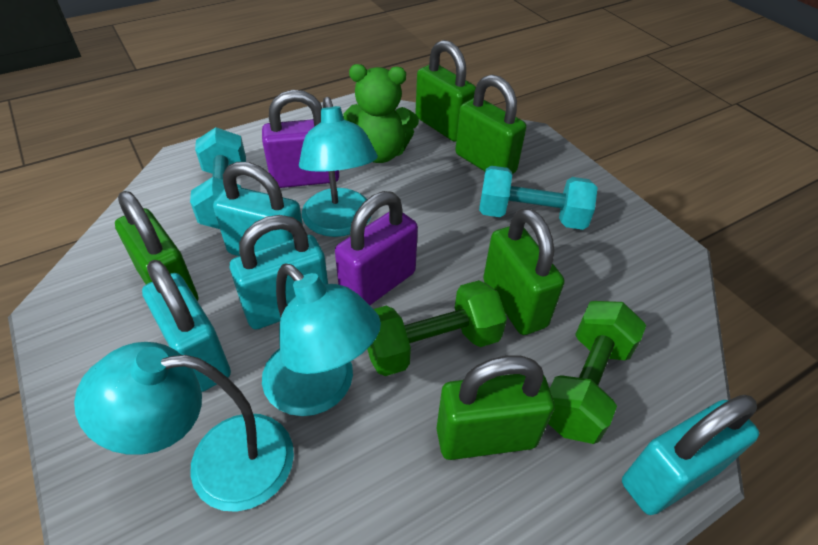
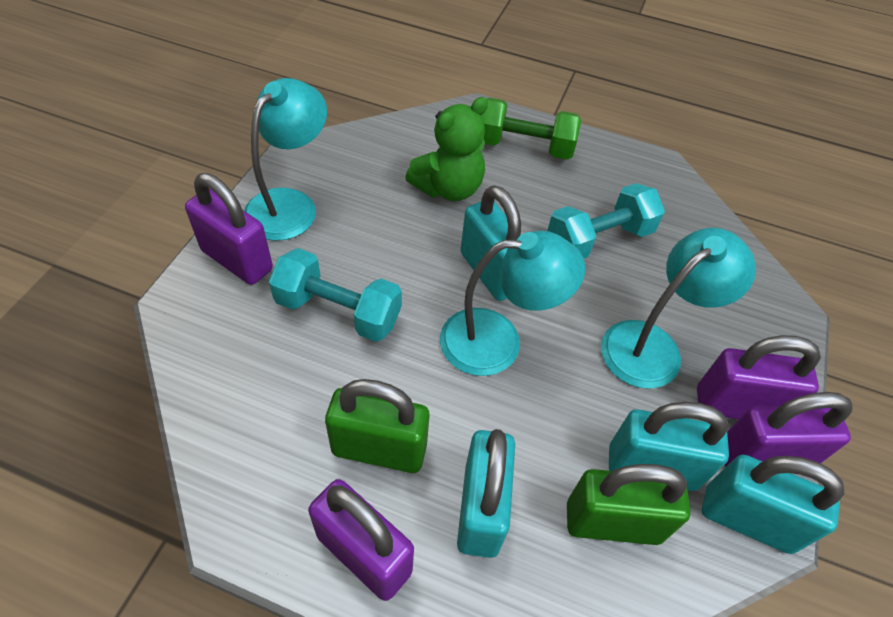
green dumbbell: [367,280,507,376] [548,301,646,444] = 2 -> [481,97,581,160] = 1
green padlock: [115,191,198,301] [415,40,476,142] [436,356,555,460] [455,75,527,174] [483,208,564,335] = 5 -> [325,379,430,473] [567,464,690,545] = 2
purple padlock: [262,90,339,188] [335,191,418,305] = 2 -> [185,173,273,285] [308,479,414,601] [697,335,821,419] [725,392,853,467] = 4

